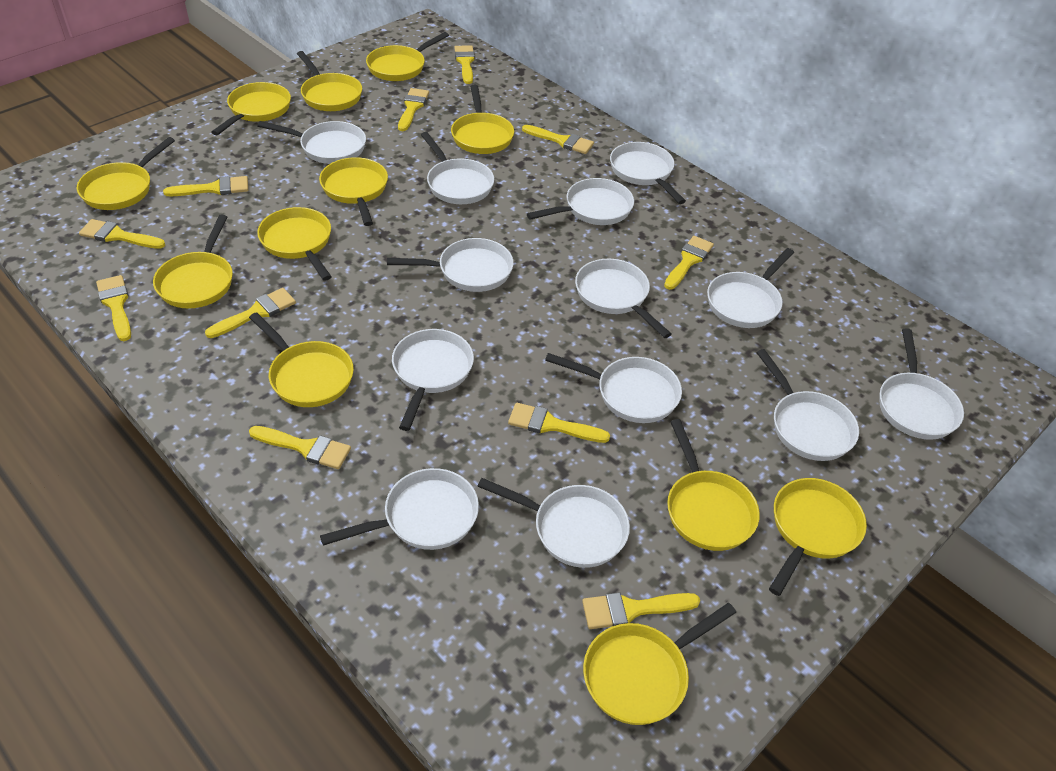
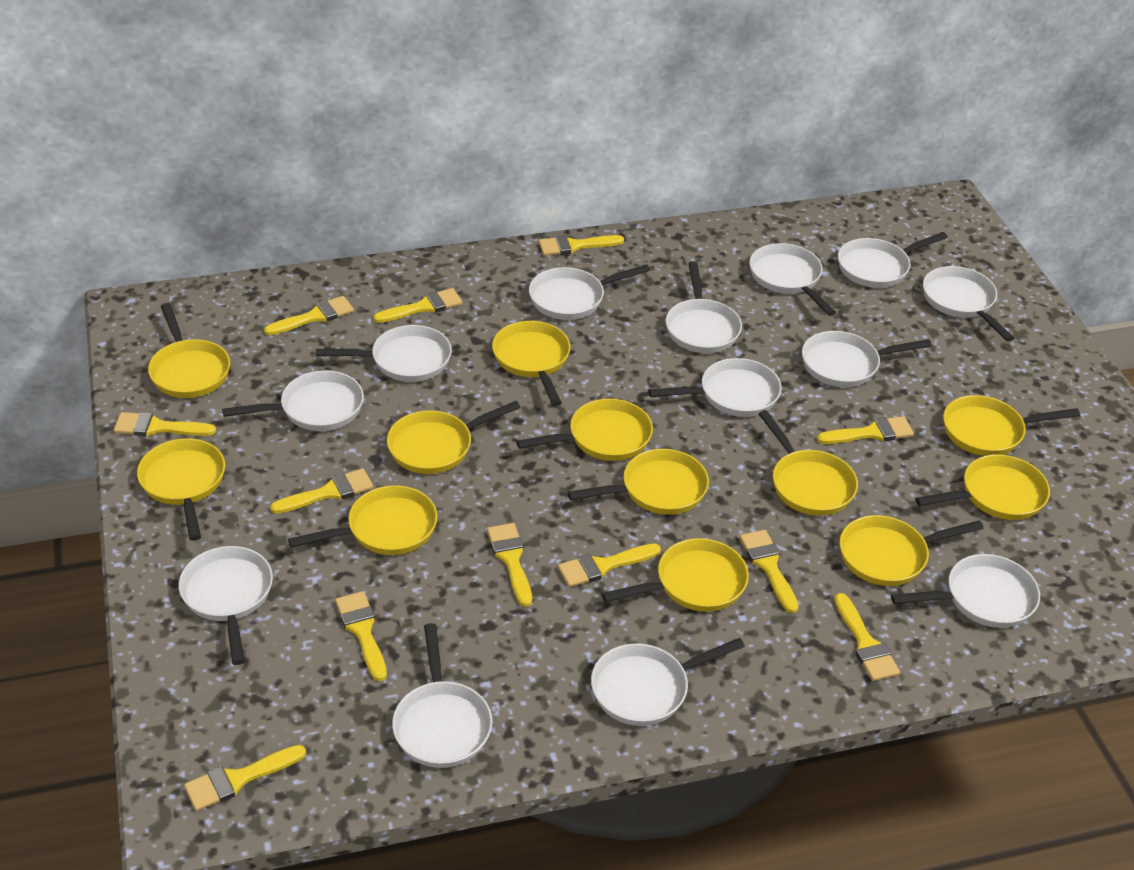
yellow brush: [79,219,165,249] [96,275,131,341] [163,176,248,196] [205,288,296,338] [249,426,351,469] [398,88,429,131] [454,45,475,84] [508,403,610,443] [522,125,594,154] [582,592,700,629] [664,236,714,290] = 11 -> [114,412,216,436] [184,745,306,811] [264,296,354,335] [270,468,373,514] [335,591,387,681] [373,288,462,323] [487,523,532,607] [538,235,624,256] [558,544,661,587] [739,530,799,613] [817,416,914,444] [834,593,900,681] = 12

